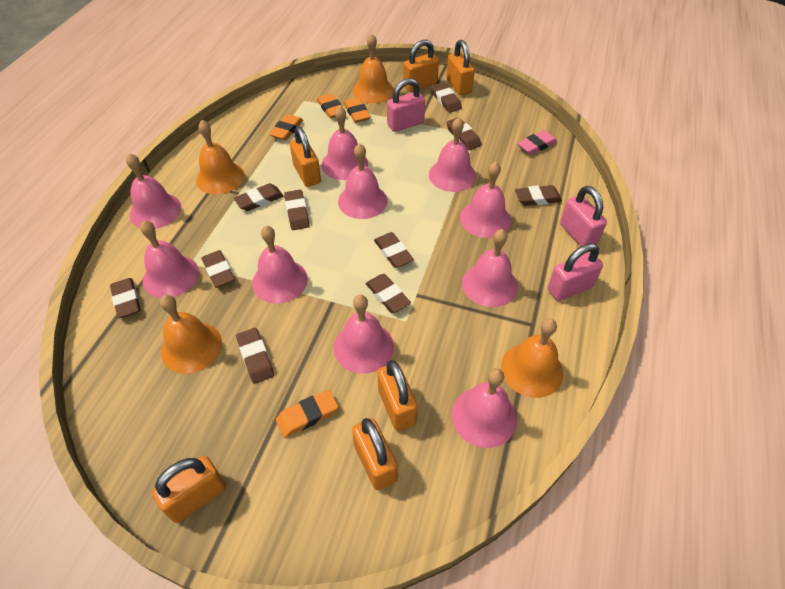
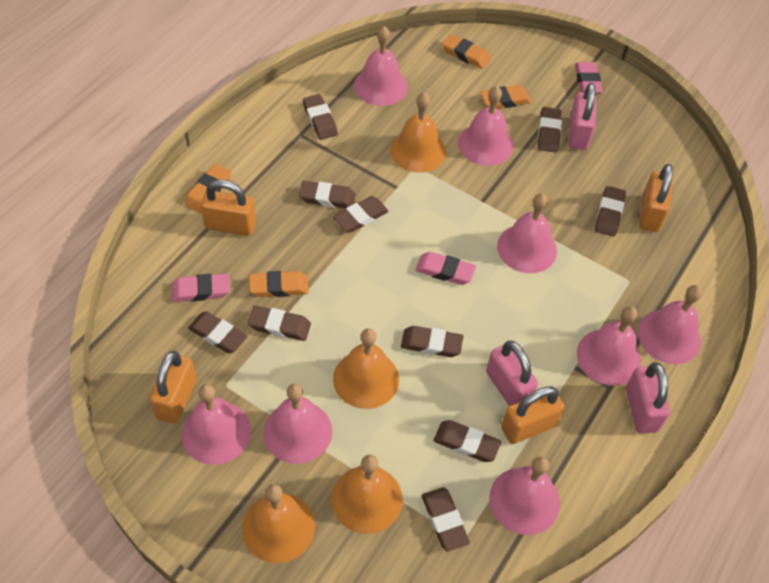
orange padlock: [152,456,226,523] [290,127,321,187] [352,418,398,490] [377,360,418,431] [403,40,439,92] [446,40,475,95] = 6 -> [150,351,197,424] [201,180,256,236] [501,386,565,444] [639,164,673,232] = 4
pink bell: [126,153,181,229] [140,220,199,298] [252,226,308,303] [321,106,368,180] [334,295,394,374] [338,143,387,219] [429,117,476,192] [452,368,517,448] [460,162,511,238] [462,229,518,307] = 10 -> [182,384,251,465] [264,384,332,464] [354,26,408,106] [458,86,514,166] [489,456,560,535] [497,193,557,273] [577,306,641,386] [638,285,702,364] = 8
pink eraser: [517,130,557,155] = 1 -> [172,274,230,302] [416,252,476,285] [575,62,603,94] = 3

